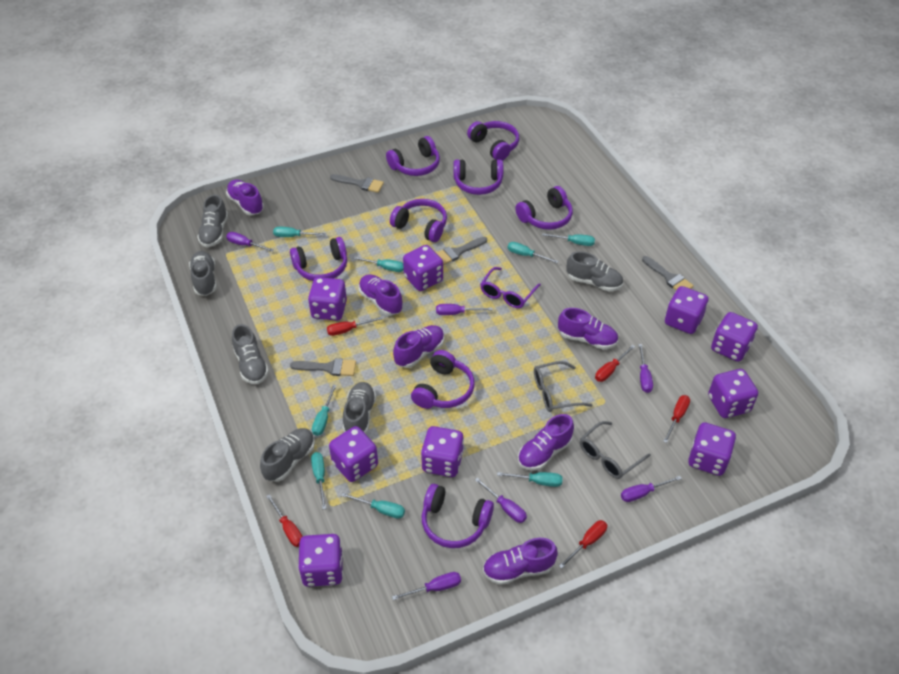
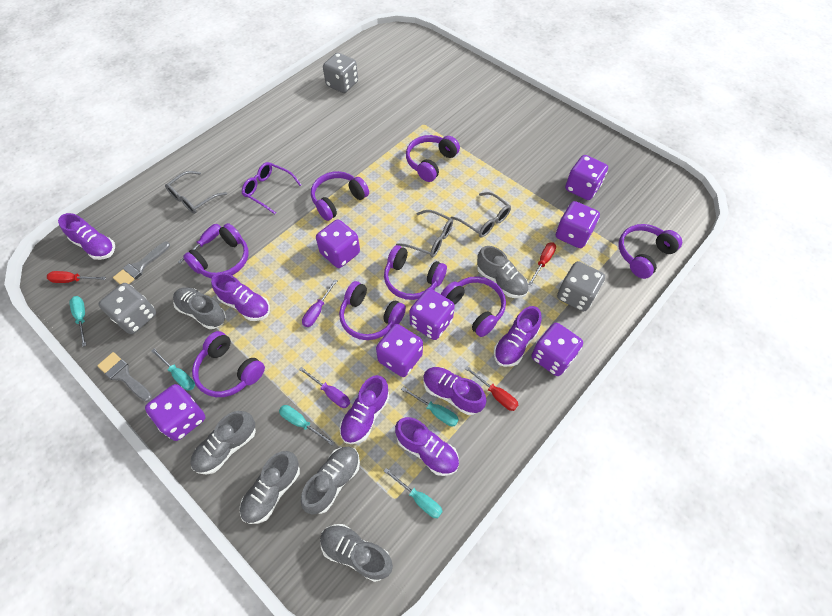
grey brush: [290,358,356,376] [330,174,384,193] [437,237,487,265] [642,256,694,290] = 4 -> [97,352,152,402] [113,242,170,284] = 2
grey dice: none = 0 -> [98,283,156,334] [323,53,358,93] [557,261,605,311] = 3
grey glasses: [534,361,592,412] [580,421,651,479] = 2 -> [165,171,227,214] [396,210,453,258] [450,192,511,237] = 3
purple dice: [298,534,343,587] [308,277,347,321] [329,426,378,482] [403,245,443,291] [421,426,464,477] [665,286,708,334] [688,422,736,476] [708,369,758,418] [711,312,758,362] = 9 -> [145,384,205,441] [316,219,360,268] [376,324,423,377] [410,288,455,340] [531,323,583,376] [556,201,600,248] [565,155,608,200] = 7
purple screwdriver: [226,232,274,252] [392,572,461,600] [436,304,493,315] [475,478,527,523] [621,476,682,502] [638,344,653,393] = 6 -> [178,224,221,264] [299,367,350,408] [302,279,338,327] = 3
red screwdriver: [266,494,303,547] [327,317,383,336] [559,520,607,569] [595,345,635,382] [663,395,690,443] = 5 -> [47,271,106,283] [465,366,518,411] [528,242,556,286] = 3
turquoise screwdriver: [273,227,326,237] [311,452,326,510] [312,385,337,436] [341,493,405,519] [352,256,404,272] [497,472,563,487] [508,242,558,263] [542,233,595,246] = 8 -> [69,296,86,347] [152,349,195,390] [279,405,335,446] [384,468,443,518] [401,387,459,426] = 5

